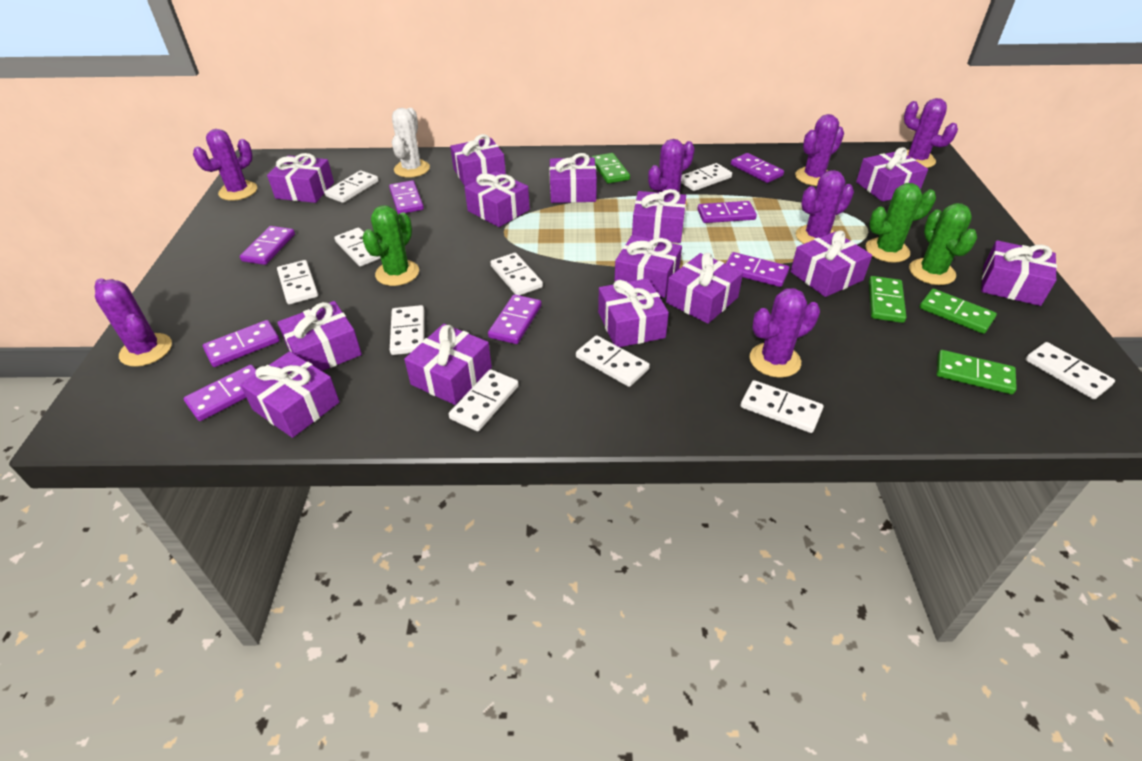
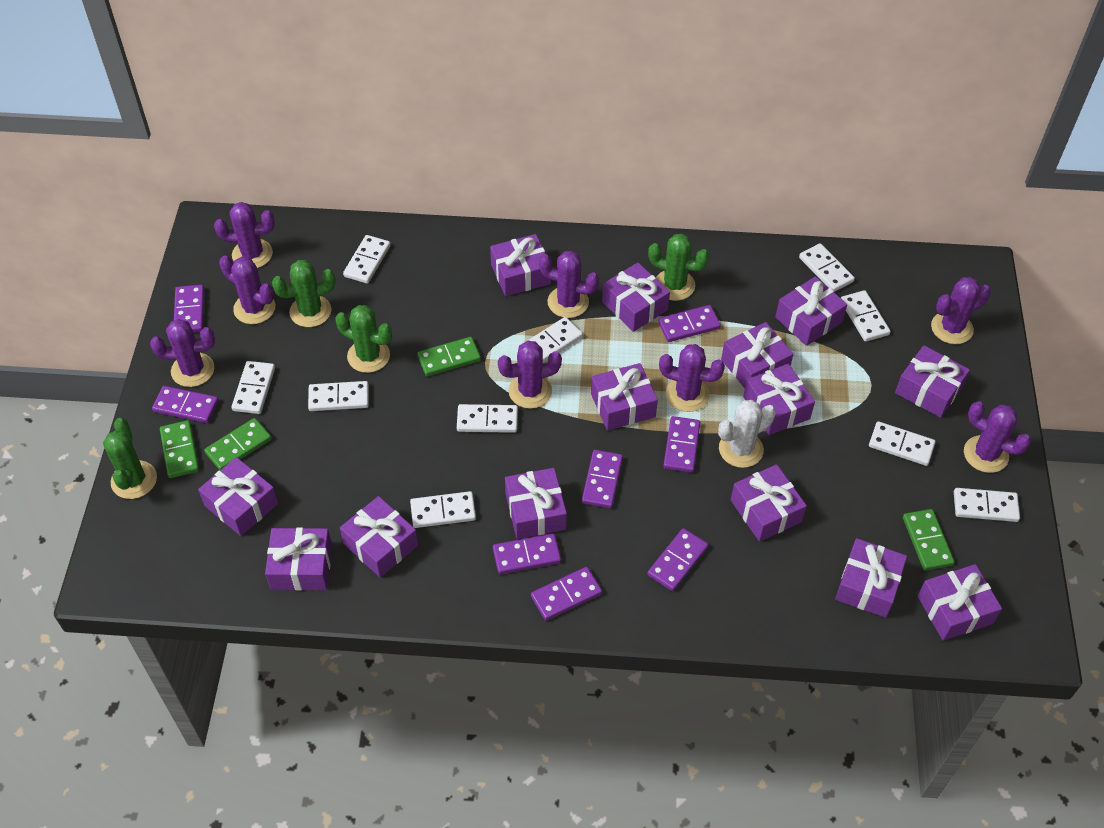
green cactus: [362,205,419,286] [866,183,936,263] [909,203,977,285] = 3 -> [103,418,157,499] [272,260,336,327] [335,305,392,373] [648,234,709,301] = 4
purple cactus: [95,278,172,367] [193,129,257,201] [648,139,695,206] [750,288,820,378] [795,114,844,186] [796,170,854,244] [904,98,958,168] = 7 -> [150,319,215,387] [214,202,275,268] [219,255,275,324] [498,341,562,409] [539,251,599,318] [659,344,725,412] [931,277,991,344] [964,401,1031,473] = 8

